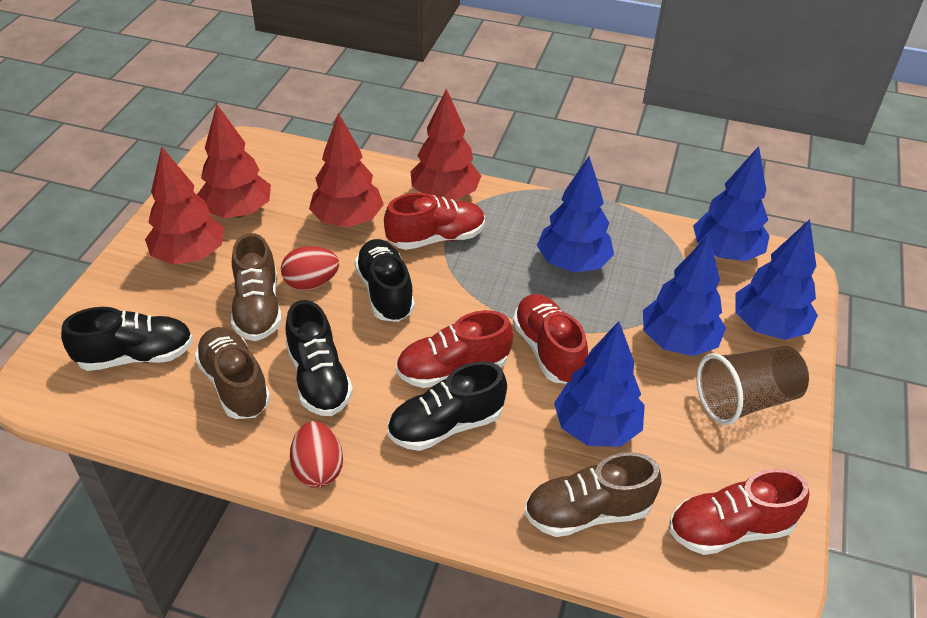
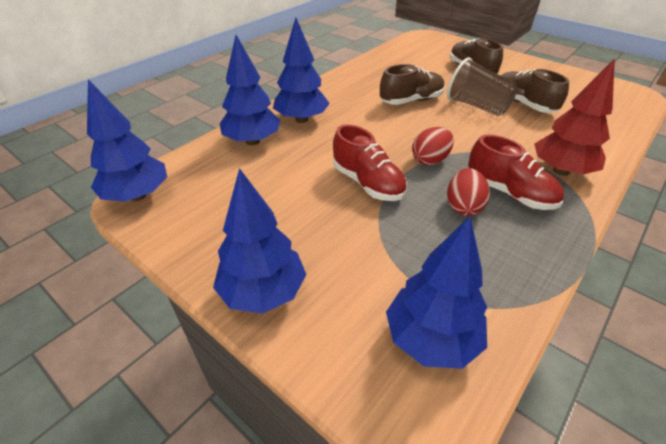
black shoe: [61,307,193,371] [285,300,353,416] [354,239,415,322] [387,361,507,451] = 4 -> none = 0
red shoe: [384,193,485,250] [396,310,513,388] [513,294,588,384] [669,469,809,555] = 4 -> [333,125,407,201] [468,135,564,210] = 2
red tree: [145,146,224,265] [197,104,271,218] [309,112,384,227] [410,89,481,200] = 4 -> [534,58,615,176] = 1

